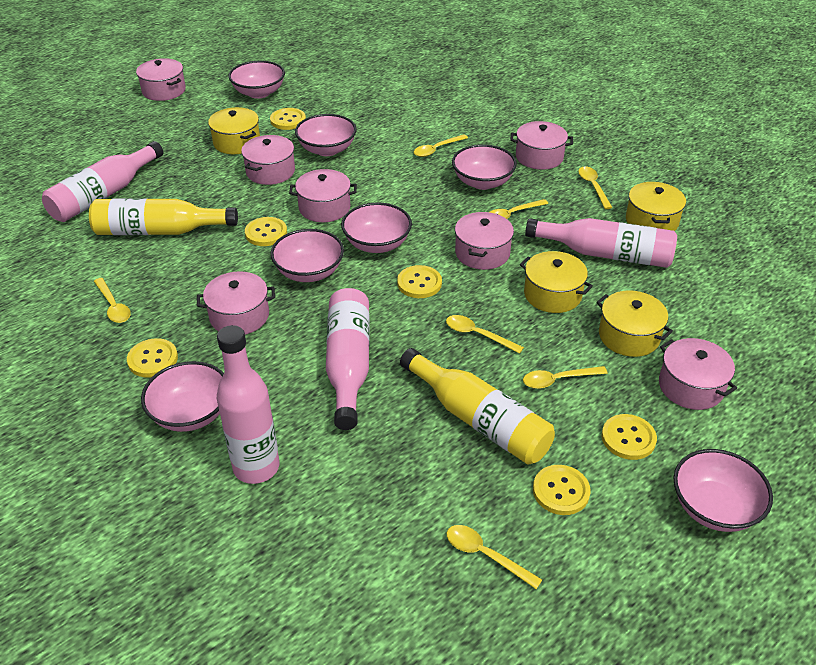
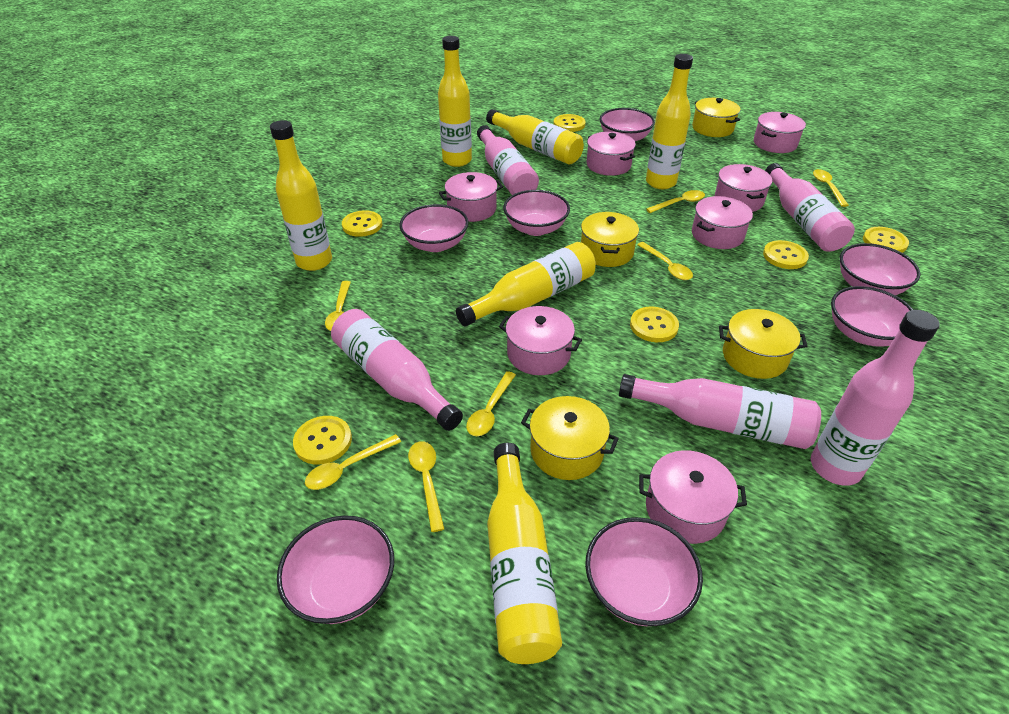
pink bottle: [42,141,163,222] [217,325,279,484] [326,288,369,430] [525,218,677,268] = 4 -> [331,309,463,431] [477,125,539,195] [619,374,821,449] [765,163,855,252] [811,310,940,486] = 5
yellow bottle: [89,198,238,235] [400,348,555,464] = 2 -> [270,120,332,271] [438,36,472,167] [456,242,596,326] [486,109,584,164] [487,443,562,664] [646,54,693,189] = 6

